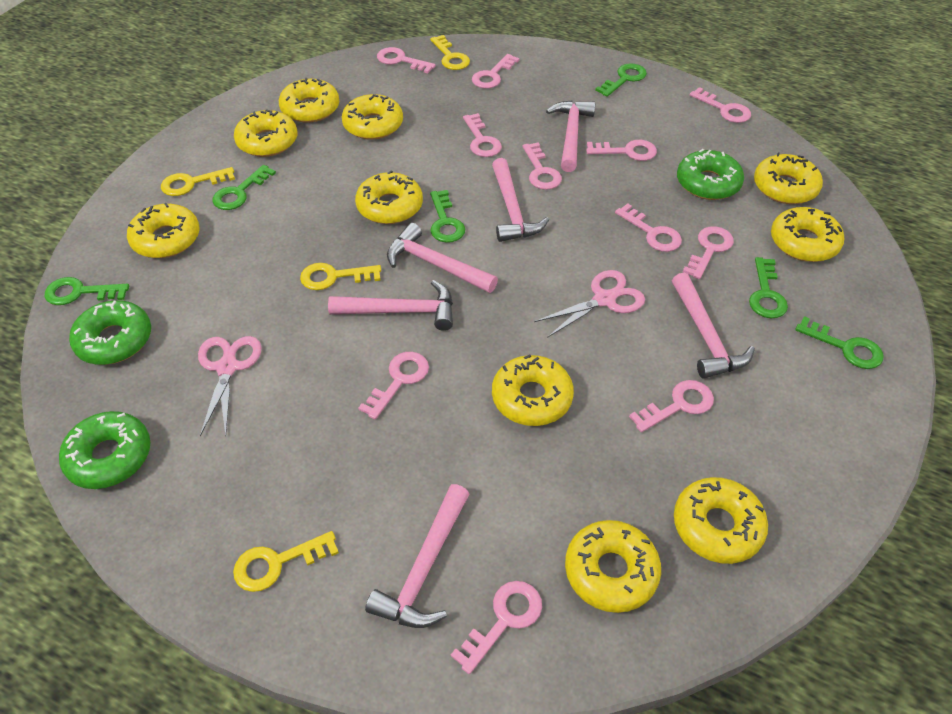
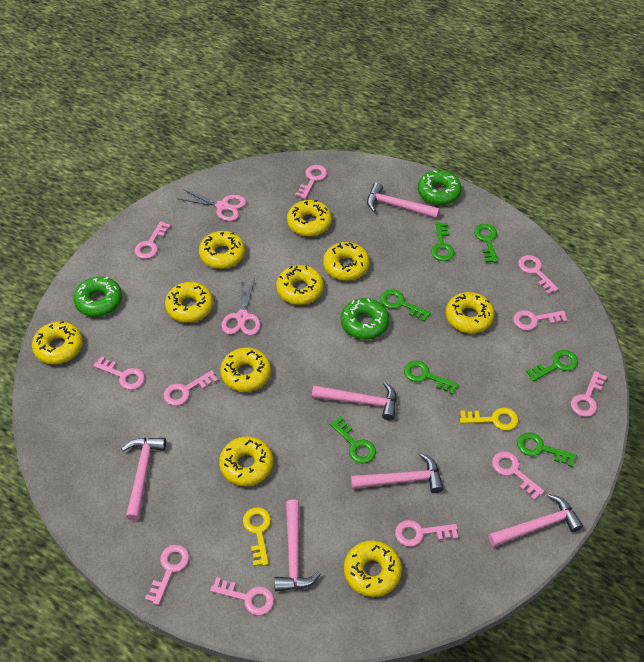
green key: [45,277,129,305] [213,165,276,210] [430,190,465,243] [595,63,647,97] [749,257,788,318] [795,316,884,369] = 6 -> [330,416,376,464] [380,289,431,322] [404,361,459,395] [431,222,455,261] [474,224,498,263] [517,433,577,467] [526,350,578,382] = 7
yellow key: [161,167,235,196] [233,531,339,592] [300,263,381,290] [430,35,470,70] = 4 -> [243,507,271,566] [460,408,518,431] = 2

